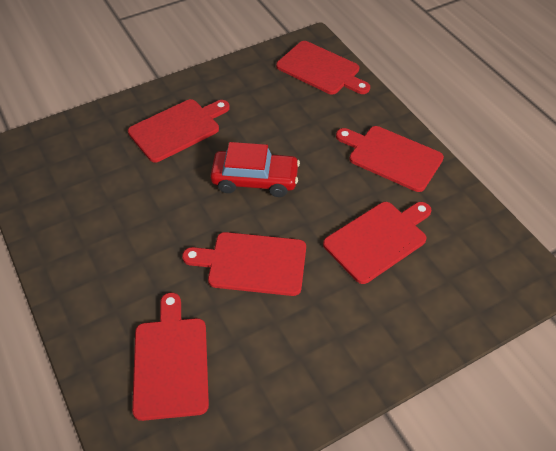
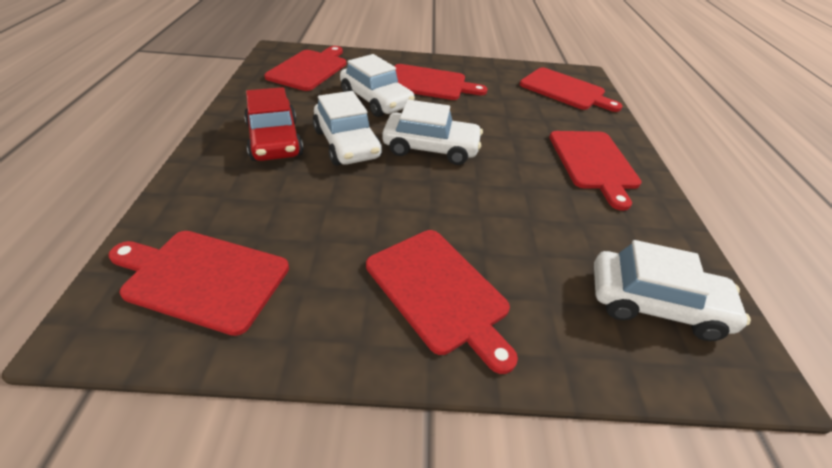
white car: none = 0 -> [313,91,382,165] [340,54,415,117] [382,100,483,165] [594,240,751,341] = 4

